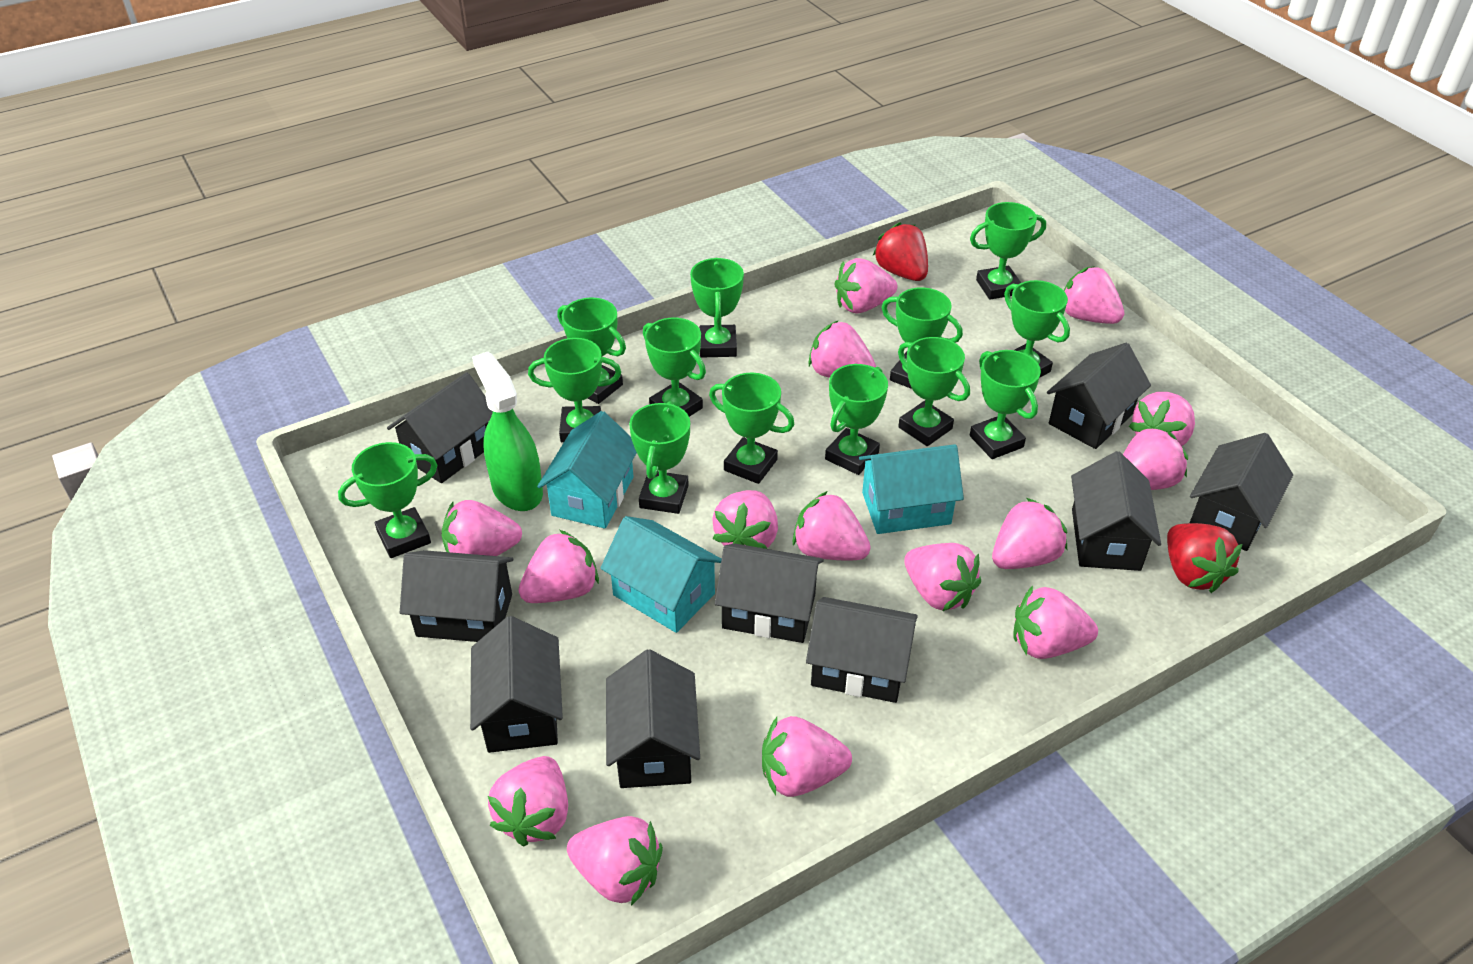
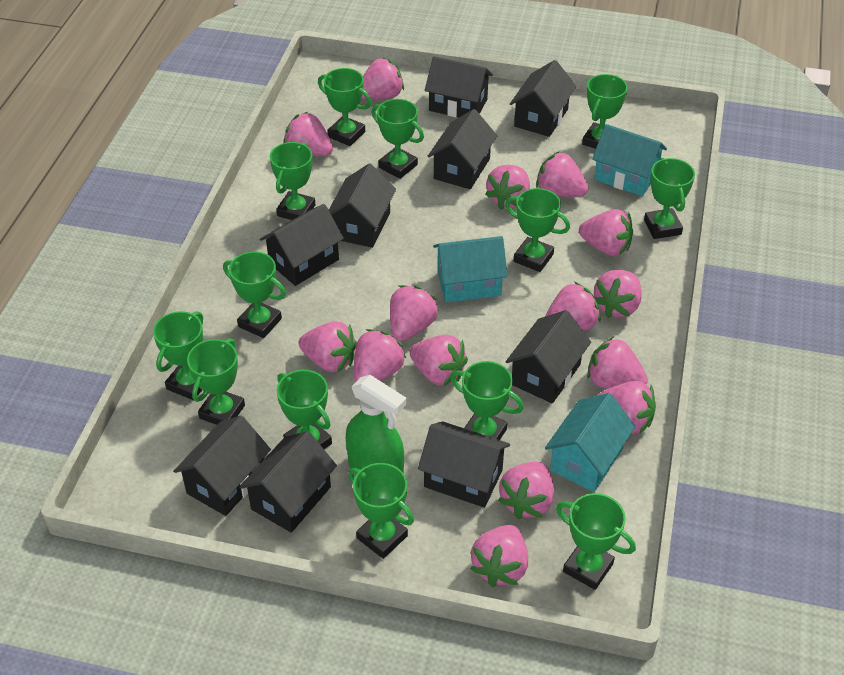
red strawberry: [873,222,928,281] [1167,523,1242,593] = 2 -> none = 0

